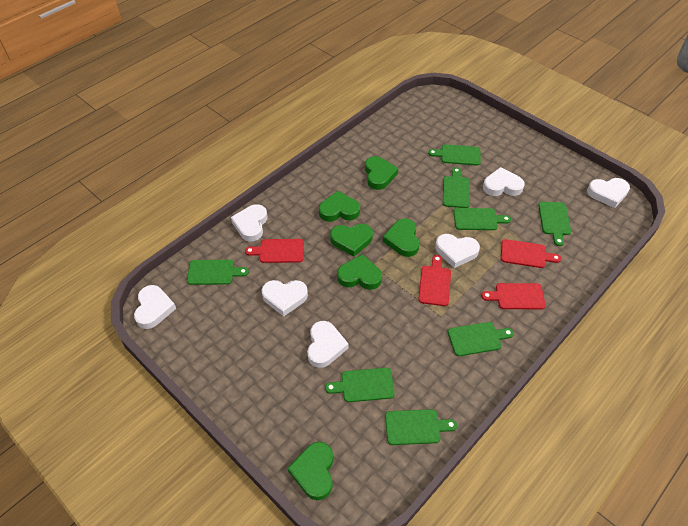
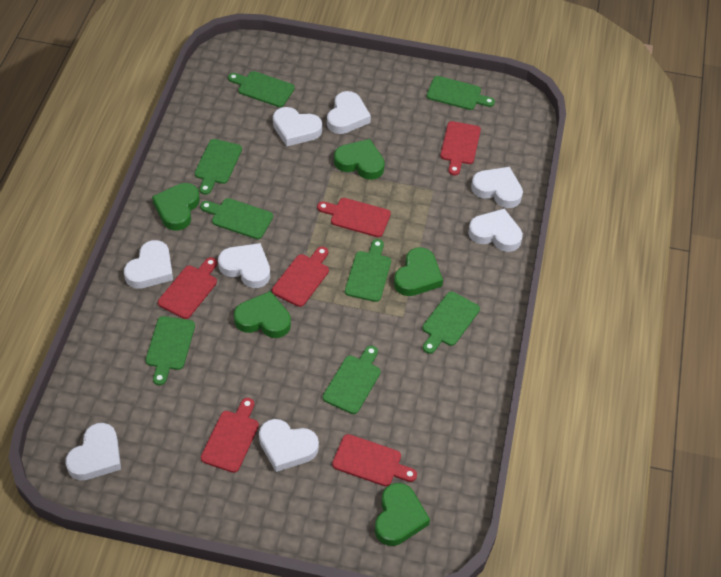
green heart: [288,442,333,500] [319,191,360,222] [330,224,373,257] [337,254,382,290] [365,156,398,190] [383,218,420,257] = 6 -> [152,183,200,231] [234,291,291,338] [334,139,385,180] [375,483,430,546] [394,247,443,296] = 5
red cutting board: [245,239,304,263] [418,255,451,306] [481,283,546,309] [501,239,561,268] = 4 -> [158,257,217,319] [201,398,259,473] [272,246,329,307] [317,198,391,237] [332,434,417,486] [440,121,481,175] = 6
white heart: [134,285,176,329] [231,204,267,242] [261,280,308,317] [307,321,348,368] [435,234,480,268] [483,167,525,196] [587,178,630,208] = 7 -> [65,423,121,480] [124,240,173,289] [218,243,270,288] [259,419,319,472] [273,107,322,146] [327,91,371,134] [468,209,523,252] [471,167,523,208] = 8

